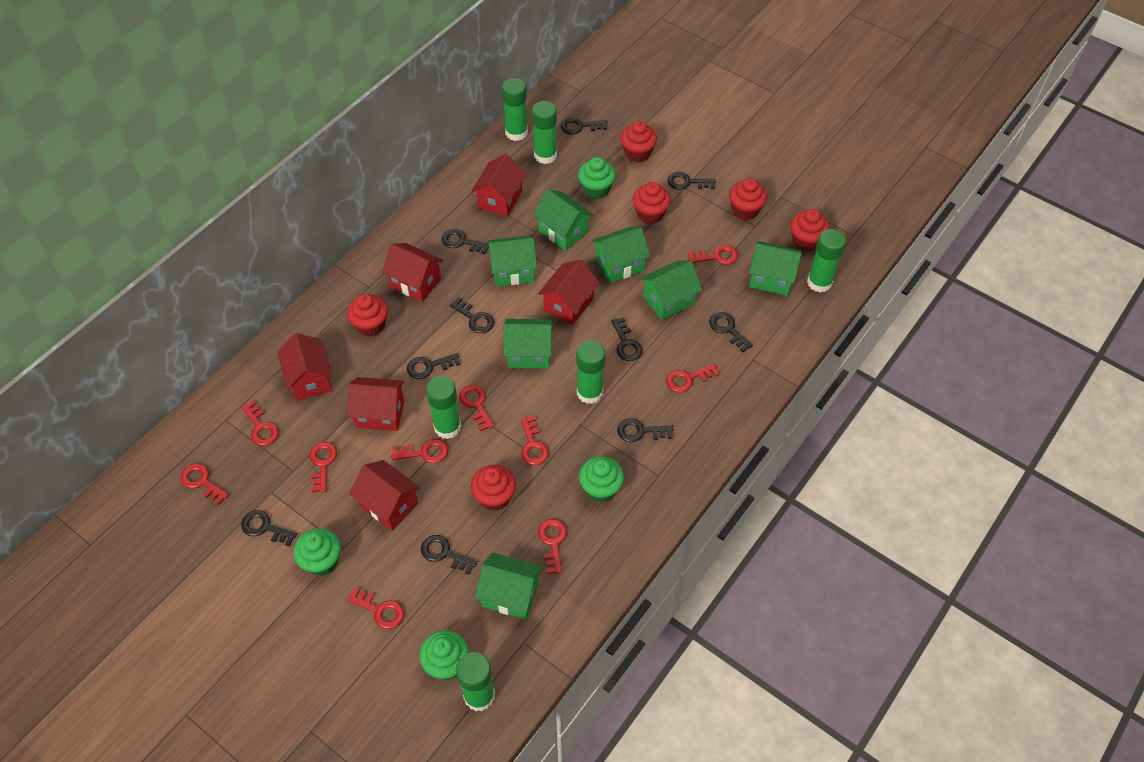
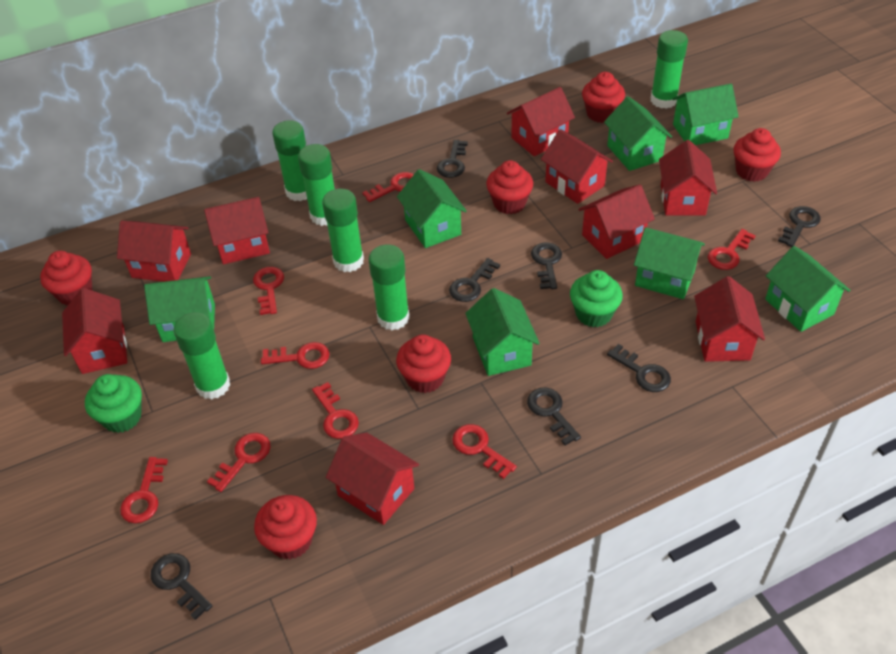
black key: [241,510,297,546] [407,353,461,379] [421,535,477,575] [442,229,489,254] [450,297,494,333] [561,118,607,135] [611,317,643,361] [617,418,673,442] [667,172,716,190] [709,312,753,352] = 10 -> [151,553,212,620] [437,140,468,178] [449,258,500,302] [527,387,581,445] [531,242,562,289] [607,344,671,392] [778,206,821,247] = 7
green cupcake: [294,528,341,576] [419,630,469,680] [578,157,616,199] [579,456,624,502] = 4 -> [85,374,142,433] [570,270,623,327] = 2
red house: [277,333,333,401] [347,377,404,431] [349,460,420,531] [382,243,443,302] [472,154,526,217] [538,260,599,325] = 6 -> [62,288,127,374] [117,221,191,282] [204,197,270,264] [326,433,419,525] [507,87,575,156] [541,129,613,204] [579,184,655,259] [659,140,717,215] [694,276,765,362] = 9
red key: [180,463,229,505] [241,400,279,446] [309,442,337,493] [347,587,404,629] [391,439,448,463] [459,385,494,431] [521,416,549,465] [538,519,567,574] [666,364,719,393] [688,245,738,265] = 10 -> [120,457,168,523] [207,433,271,492] [253,267,284,315] [261,342,330,369] [312,382,359,439] [362,172,414,202] [452,424,517,479] [708,229,756,270] = 8

